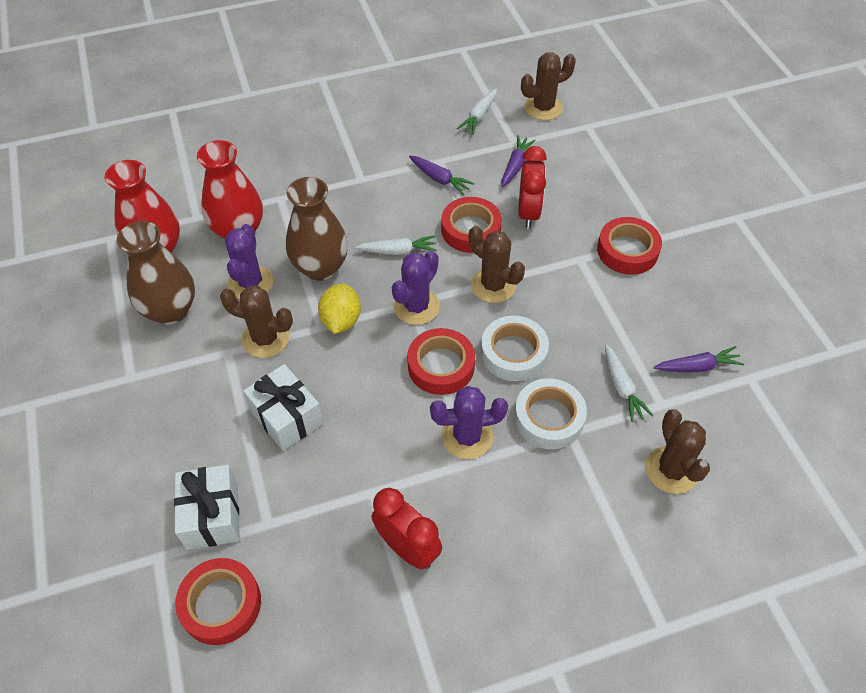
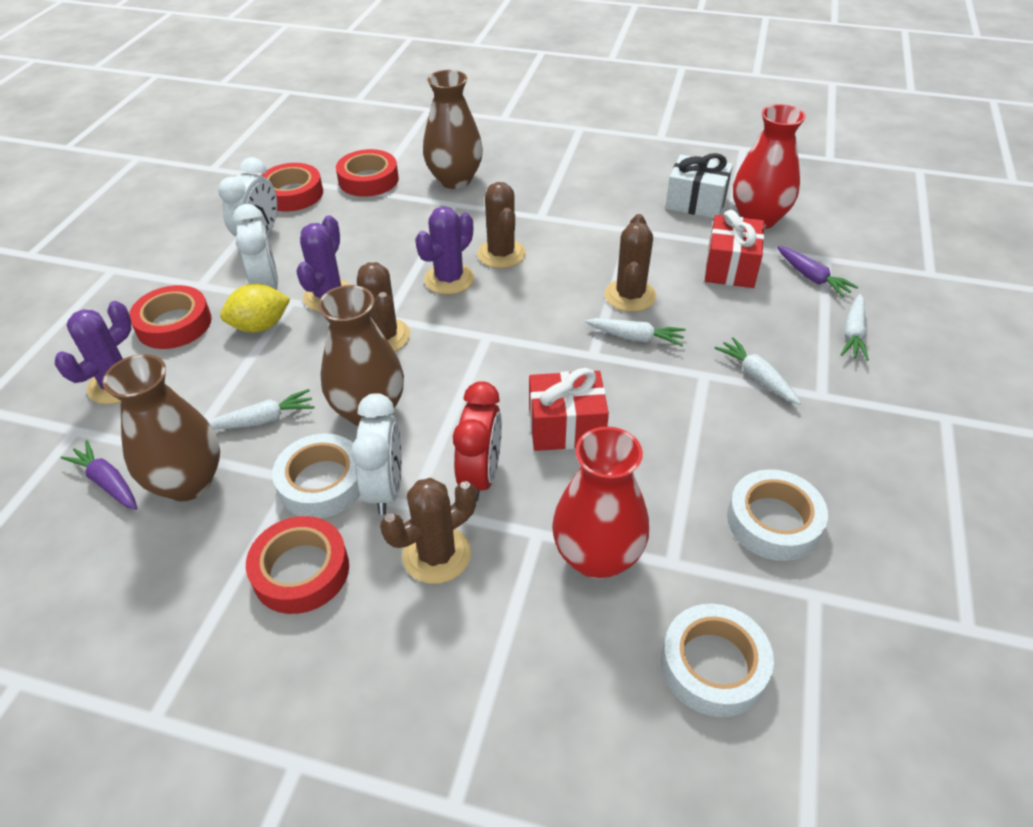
brown vase: [117,221,195,325] [286,177,348,281] = 2 -> [102,354,220,501] [318,285,404,426] [423,70,483,189] = 3
purple carrot: [409,155,474,195] [502,135,536,187] [654,346,744,372] = 3 -> [60,440,138,510] [777,246,858,298] = 2
red clock: [372,488,442,569] [518,146,547,228] = 2 -> [453,381,502,501] = 1
red gift: none = 0 -> [529,368,609,451] [705,210,764,288] = 2
white carrot: [355,235,437,255] [457,89,497,135] [605,345,654,422] = 3 -> [208,389,315,429] [585,318,686,346] [714,337,801,405] [841,294,869,361] = 4
white clock: none = 0 -> [218,157,277,237] [233,204,278,289] [351,393,402,515] = 3
white gift: [174,465,240,550] [243,364,323,451] = 2 -> [665,153,733,218] = 1
white tape: [481,316,549,381] [514,378,587,449] = 2 -> [272,434,360,518] [661,604,774,717] [727,469,828,561] = 3

